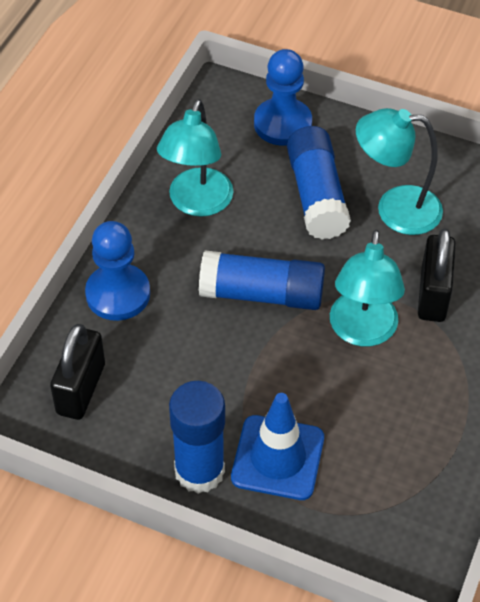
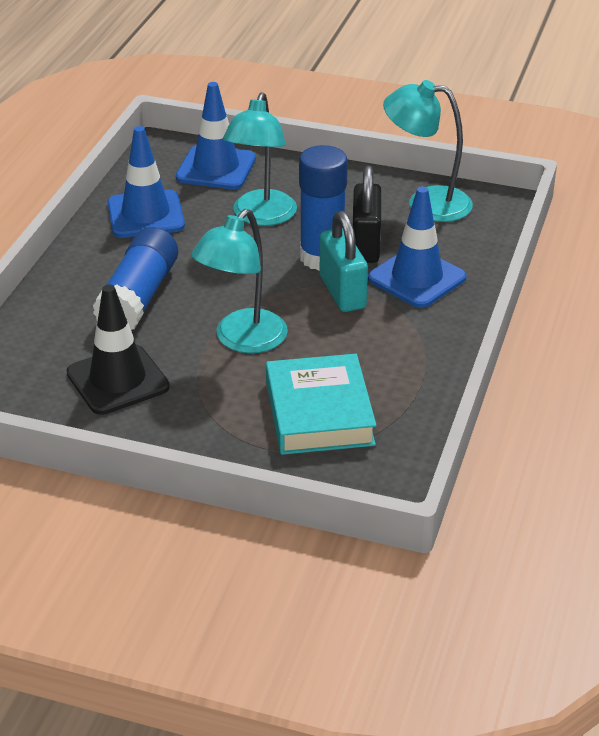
black padlock: [50,324,105,420] [418,228,456,322] = 2 -> [353,166,381,263] = 1
black traffic cone: none = 0 -> [67,285,170,415] = 1
blue glue stick: [169,381,225,494] [199,250,325,310] [287,126,351,240] = 3 -> [93,227,178,330] [299,145,348,271] = 2
blue pawn: [85,221,150,321] [254,49,312,146] = 2 -> none = 0
blue traffic cone: [231,393,324,500] = 1 -> [107,126,185,238] [176,82,256,189] [368,187,467,308] = 3
turquoise book: none = 0 -> [266,354,377,455] = 1
turquoise padlock: none = 0 -> [320,211,368,312] = 1

